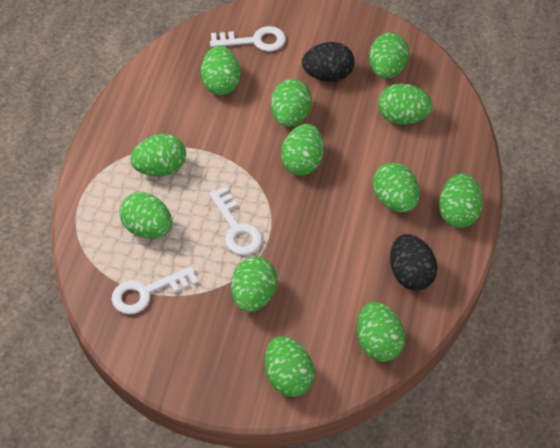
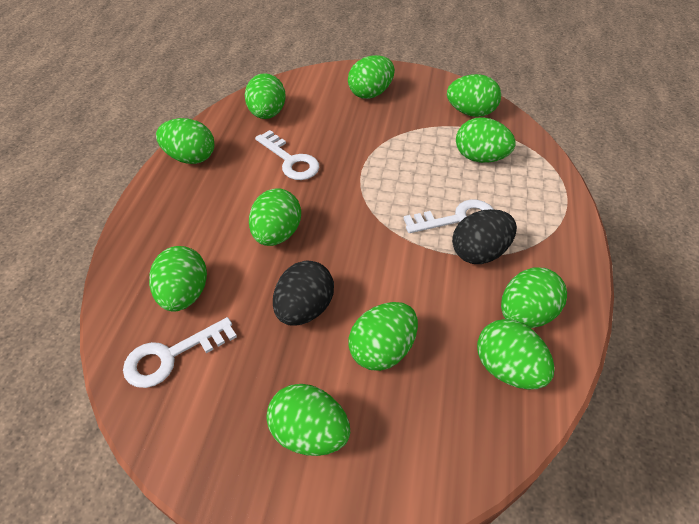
green egg: [120,192,172,239] [130,134,186,177] [201,46,241,95] [231,257,277,312] [265,336,315,397] [271,79,312,127] [281,124,324,176] [357,302,405,362] [369,33,409,79] [373,163,420,212] [378,83,433,125] [439,173,483,228] = 12 -> [149,246,207,312] [156,118,214,164] [245,73,286,119] [249,188,301,246] [266,384,350,456] [348,55,395,99] [349,302,418,371] [447,74,501,117] [456,117,516,163] [477,319,555,390] [501,268,567,328] = 11

